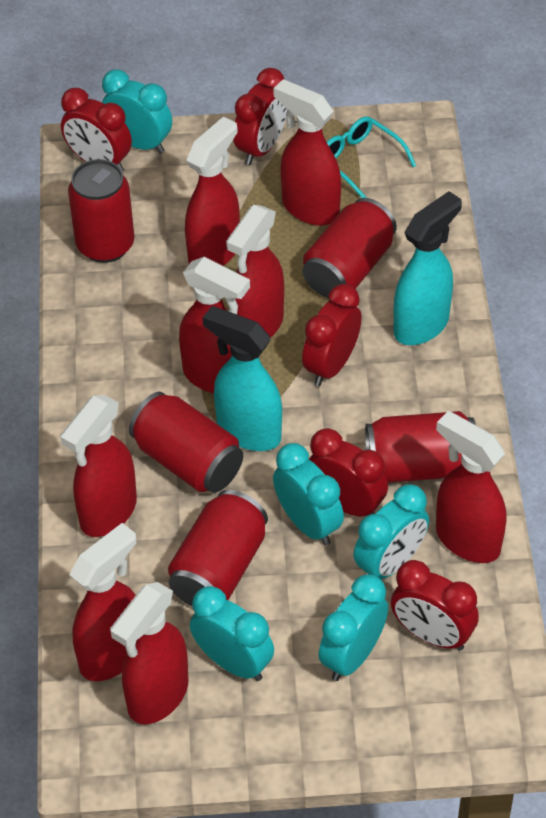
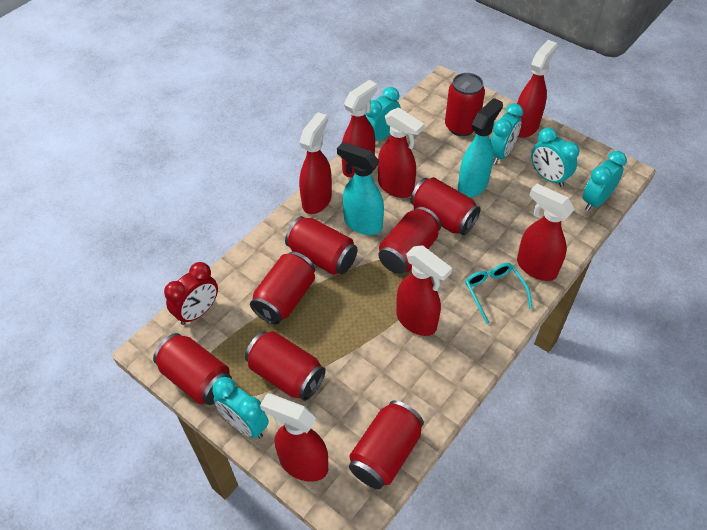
red can: [68,159,134,263] [129,392,243,493] [168,490,268,606] [303,198,397,298] [365,411,476,483] = 5 -> [153,333,232,405] [245,331,326,401] [250,252,315,325] [285,216,357,275] [349,401,424,489] [378,207,441,274] [410,177,480,235] [445,73,485,136] = 8
red clock: [61,88,132,172] [233,68,287,165] [302,284,362,386] [309,428,388,516] [391,560,479,650] = 5 -> [164,262,218,325] = 1
red spray bottle: [60,395,137,537] [69,523,136,681] [110,582,188,724] [179,257,250,394] [185,116,240,266] [226,205,284,338] [273,79,341,226] [436,411,506,563] = 8 -> [260,393,328,482] [299,112,332,214] [341,80,377,178] [378,107,424,198] [396,245,452,336] [517,40,557,138] [517,184,575,281] = 7

